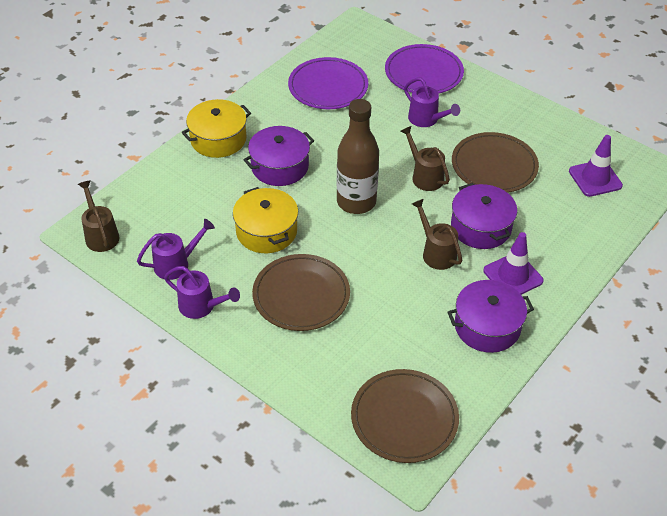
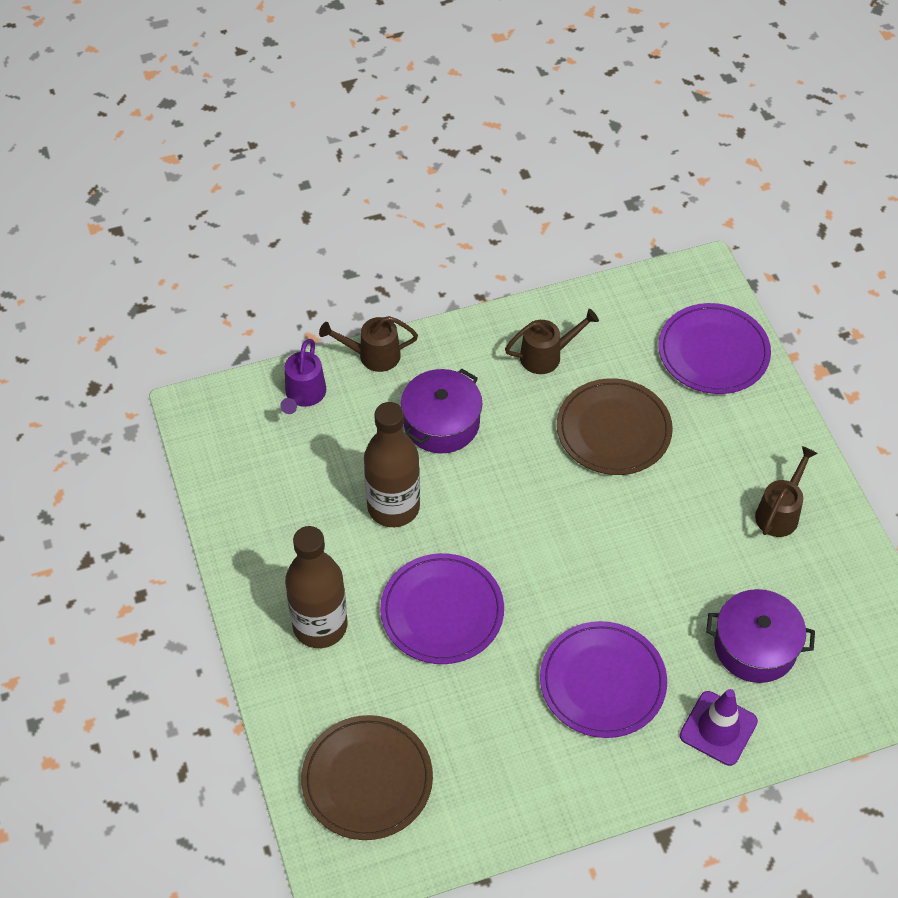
brown bottle: [337,99,379,214] = 1 -> [285,526,348,648] [364,402,420,527] = 2
brown plate: [252,254,350,331] [351,369,459,463] [452,132,539,193] = 3 -> [301,715,433,840] [557,378,673,475] = 2
purple plate: [288,57,368,109] [385,44,464,94] = 2 -> [380,553,504,664] [540,621,667,738] [658,303,771,394] = 3
purple pot: [243,126,314,186] [447,280,534,353] [451,183,517,249] = 3 -> [401,369,482,453] [706,589,815,683] = 2
purple traffic cone: [483,232,544,295] [569,135,623,197] = 2 -> [680,689,758,766] = 1
purple watering can: [137,219,215,280] [164,266,240,319] [404,78,460,127] = 3 -> [280,339,326,414] = 1
yellow pot: [182,99,251,158] [233,187,298,253] = 2 -> none = 0

